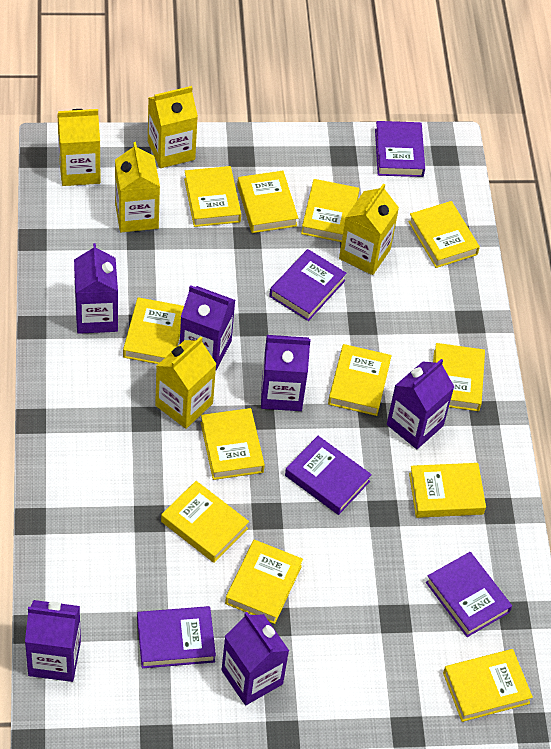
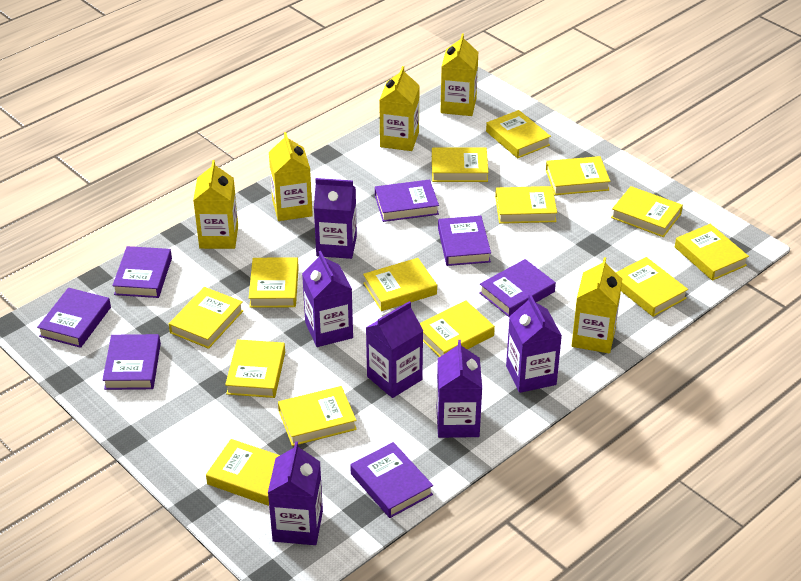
purple book: [137,606,216,668] [269,249,347,321] [285,436,372,515] [375,121,425,177] [426,552,512,637] = 5 -> [37,288,111,348] [102,334,161,390] [112,246,172,298] [350,442,433,518] [375,180,439,222] [438,216,491,266] [479,259,556,317] = 7
yellow book: [123,297,184,364] [161,481,249,563] [184,166,241,227] [200,408,265,480] [225,539,303,624] [237,171,298,233] [301,179,359,242] [328,344,392,416] [408,201,480,268] [409,463,486,518] [433,343,485,411] [443,649,533,722] = 12 -> [169,287,244,349] [206,439,280,506] [225,339,285,398] [249,257,299,308] [278,386,357,446] [363,258,437,311] [420,300,495,357] [432,148,489,182] [486,110,551,158] [495,186,557,224] [546,156,611,195] [611,186,683,237] [616,257,688,317] [675,224,749,281] = 14

